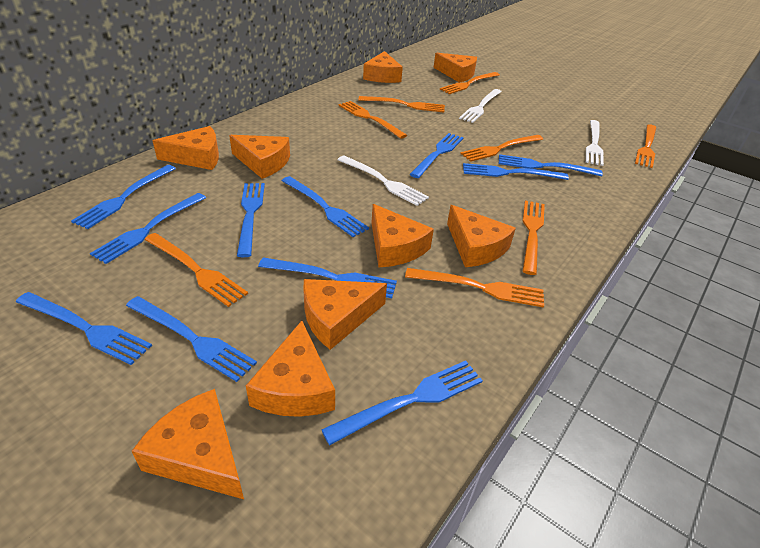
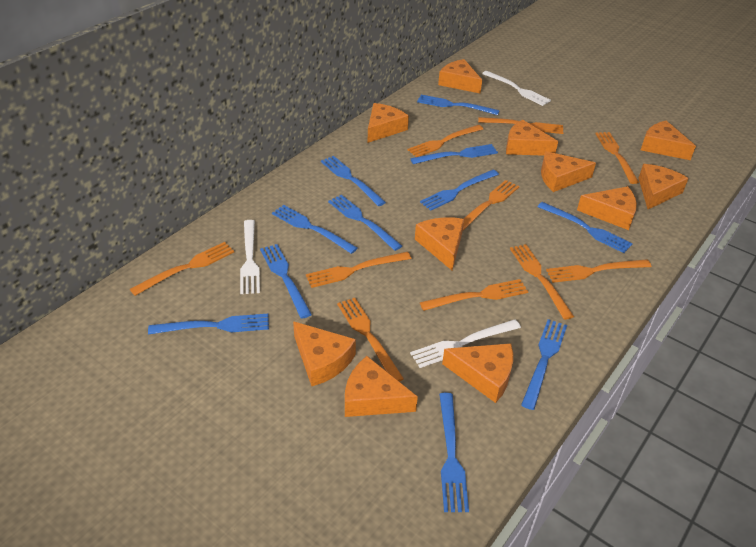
orange cheese: [132,389,244,499] [152,126,219,170] [229,135,290,179] [246,321,335,417] [303,279,387,350] [363,51,403,83] [372,204,434,267] [434,53,477,83] [447,205,516,267] = 9 -> [293,321,356,386] [345,356,418,417] [367,103,409,143] [415,217,464,270] [438,59,482,93] [442,343,513,403] [506,120,558,156] [541,151,596,192] [577,186,637,230] [638,164,688,209] [641,121,696,160] = 11
orange fork: [144,233,248,307] [339,101,407,139] [358,96,445,112] [405,268,544,308] [440,72,500,94] [460,135,543,162] [523,200,545,275] [635,125,656,168] = 8 -> [130,242,234,296] [306,252,411,288] [337,298,404,382] [407,125,483,157] [420,279,528,311] [463,180,519,230] [478,117,563,134] [510,244,574,320] [546,259,651,283] [595,132,639,184] = 10

